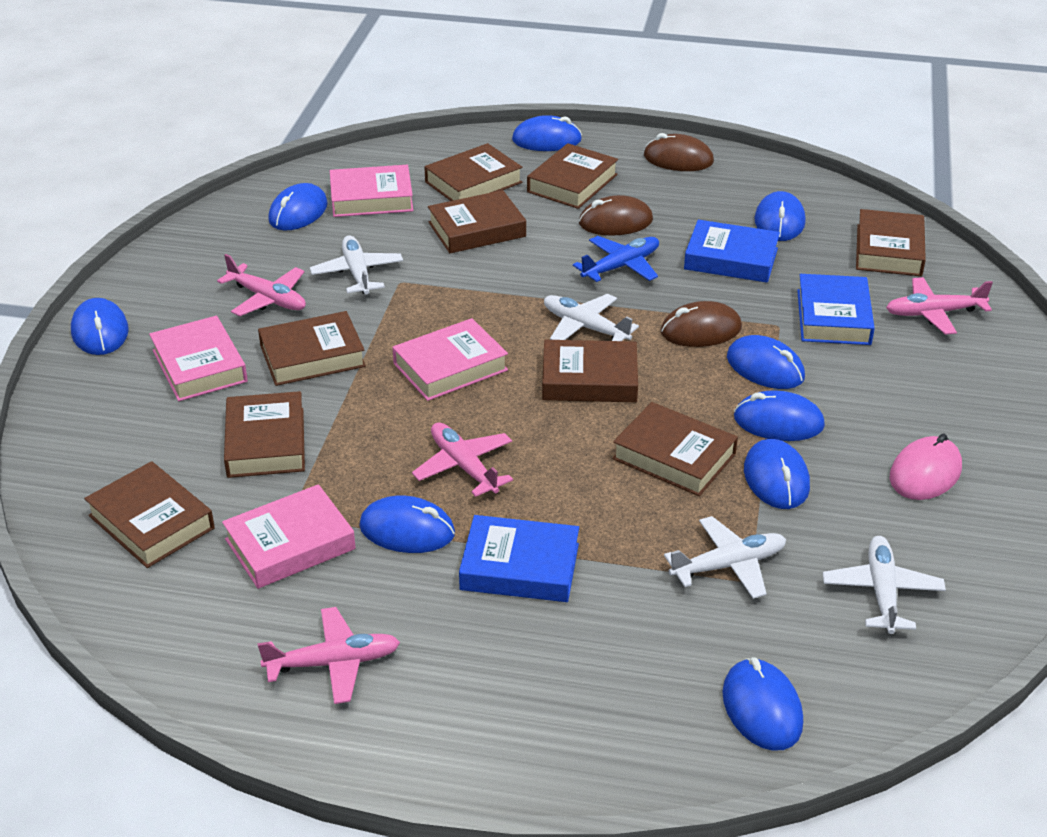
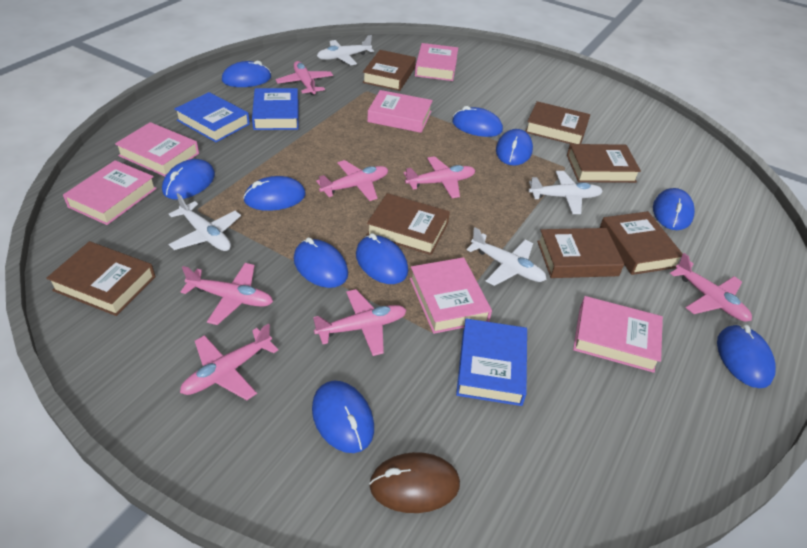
blue mouse: [71,298,129,355] [268,183,328,231] [359,495,455,553] [512,115,582,151] [722,657,803,751] [727,335,805,389] [734,390,825,441] [744,439,810,509] [754,191,806,241] = 9 -> [162,159,215,199] [222,61,271,87] [243,176,306,211] [294,237,348,288] [312,381,374,453] [356,233,408,284] [452,106,503,137] [496,129,533,166] [653,188,695,230] [717,324,776,388] = 10
blue plane: [573,236,659,282] = 1 -> none = 0
brown book: [84,461,215,568] [224,391,305,478] [258,311,366,386] [424,143,522,201] [428,190,526,253] [527,143,618,209] [542,340,638,402] [612,402,738,496] [856,209,926,276] = 9 -> [46,241,156,316] [363,50,416,91] [367,193,450,255] [525,101,590,144] [537,228,624,278] [567,144,641,183] [600,211,683,275] = 7
brown mouse: [579,195,653,236] [644,133,714,171] [661,301,742,347] = 3 -> [369,452,460,513] = 1
pink book: [149,316,248,401] [222,484,356,589] [330,165,414,217] [392,318,508,401] = 4 -> [63,160,157,225] [115,122,199,176] [367,90,433,133] [410,257,492,334] [415,43,458,81] [573,296,663,373] = 6
pink mouse: [890,433,962,500] = 1 -> none = 0
pink plane: [217,254,306,316] [258,607,400,704] [412,422,513,497] [886,277,993,335] = 4 -> [180,324,278,400] [181,263,273,325] [276,61,333,95] [313,289,407,356] [316,160,388,201] [404,156,476,198] [670,253,752,322] = 7

